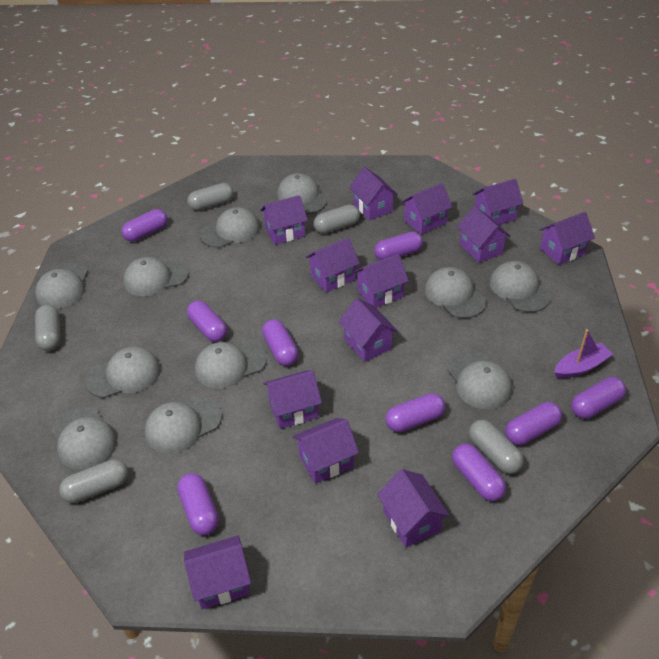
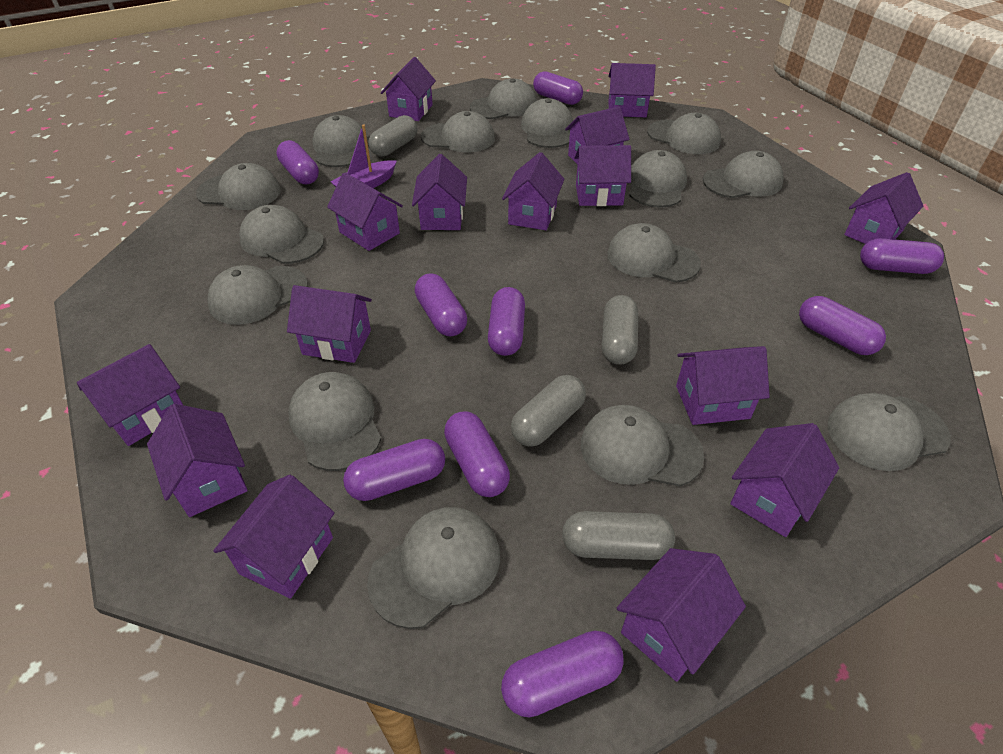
grey cap: [35,263,88,309] [51,407,117,470] [85,347,161,398] [123,257,189,296] [145,397,222,454] [195,341,267,389] [200,207,260,248] [277,173,327,215] [425,267,486,318] [447,351,512,409] [490,261,551,312] = 11 -> [196,163,281,210] [207,265,308,325] [239,205,324,264] [288,372,381,471] [313,115,368,167] [367,507,500,629] [421,111,495,152] [470,79,537,119] [521,98,573,148] [581,405,705,487] [607,223,701,283] [629,150,687,208] [647,113,721,154] [703,151,784,198] [828,393,951,471] = 15
grey capsule: [35,305,60,351] [59,459,128,503] [187,183,234,211] [313,205,360,234] [469,420,524,474] = 5 -> [368,115,418,157] [511,375,586,447] [562,511,675,560] [602,295,638,365] = 4
purple house: [184,536,251,609] [260,195,308,245] [263,370,322,429] [293,418,359,484] [306,238,360,292] [338,298,398,362] [349,167,398,220] [353,254,409,308] [377,469,450,548] [401,183,452,234] [457,206,511,263] [472,179,523,225] [539,212,595,265] = 13 -> [77,344,183,446] [147,404,248,517] [213,475,335,599] [287,285,372,363] [327,172,403,251] [381,57,436,121] [412,154,467,230] [502,152,564,230] [565,107,629,164] [575,145,631,206] [608,63,656,117] [617,548,746,682] [676,346,770,425] [730,423,839,537] [844,172,923,244] = 15

